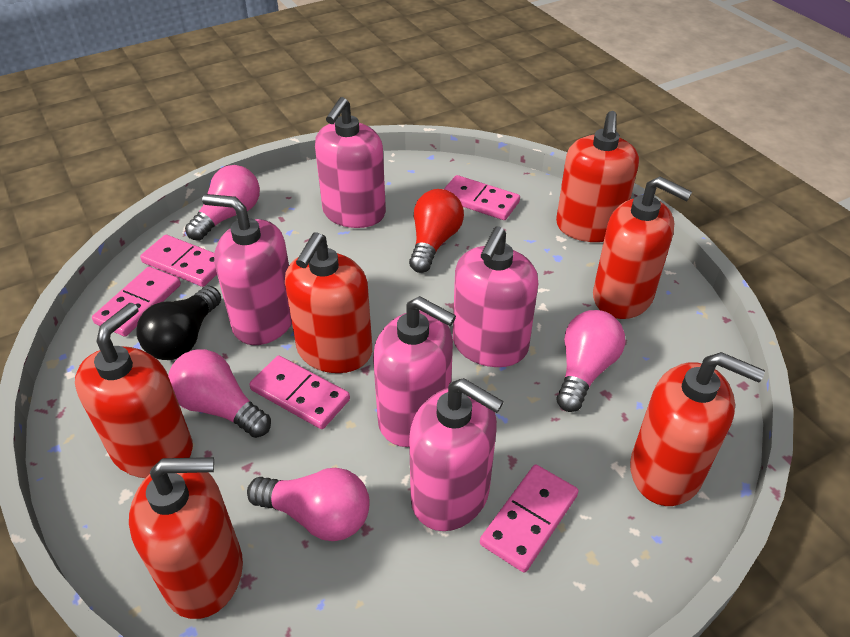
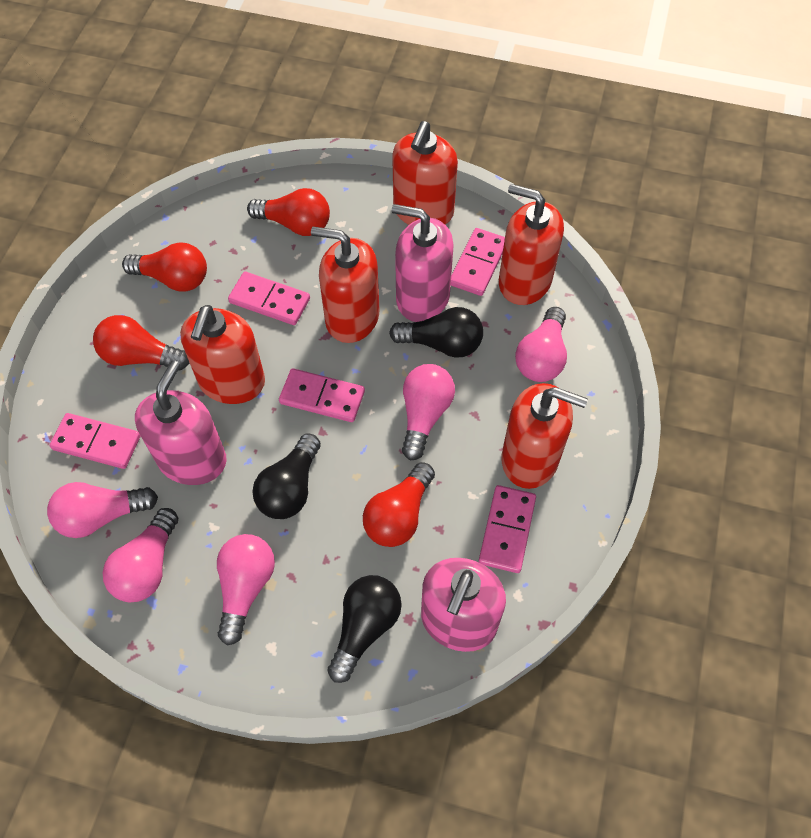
black light bulb: [136,286,221,360] = 1 -> [253,433,321,519] [327,575,402,683] [389,307,483,358] = 3
pink light bulb: [168,349,271,438] [185,165,260,241] [247,468,370,541] [557,310,625,412] = 4 -> [47,482,158,538] [103,508,178,602] [217,534,275,646] [402,364,455,460] [515,307,567,382] = 5
pink soap dispenser: [202,194,292,345] [315,97,386,228] [373,296,456,447] [409,378,504,531] [453,226,538,367] = 5 -> [135,360,227,485] [392,204,454,322] [421,558,506,652] = 3
red light bulb: [409,189,464,273] = 1 -> [93,315,189,371] [122,242,207,292] [247,188,330,236] [363,462,435,547] = 4
red soap dispenser: [75,303,193,478] [129,457,243,619] [285,232,372,373] [556,111,639,242] [593,176,692,319] [630,352,765,506] = 6 -> [180,305,265,404] [311,227,379,343] [392,121,458,225] [499,184,564,305] [501,383,588,489] = 5

